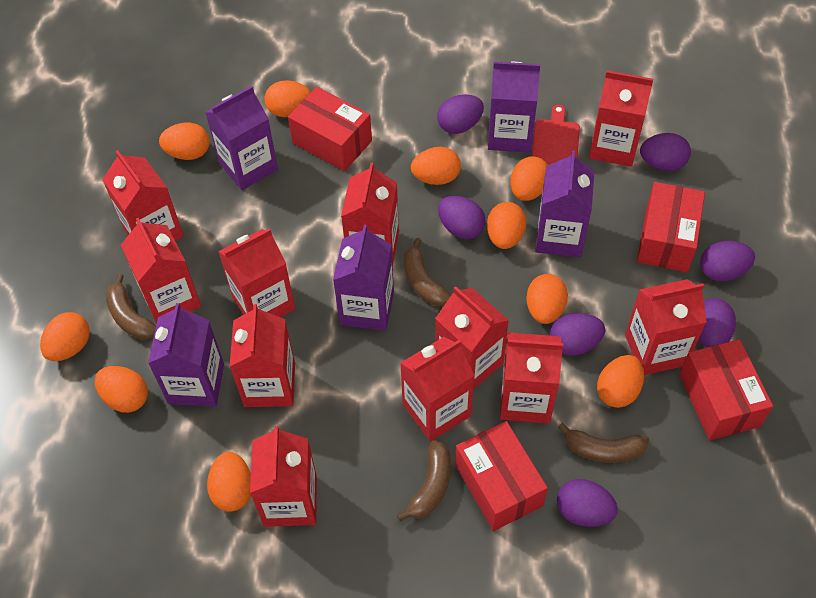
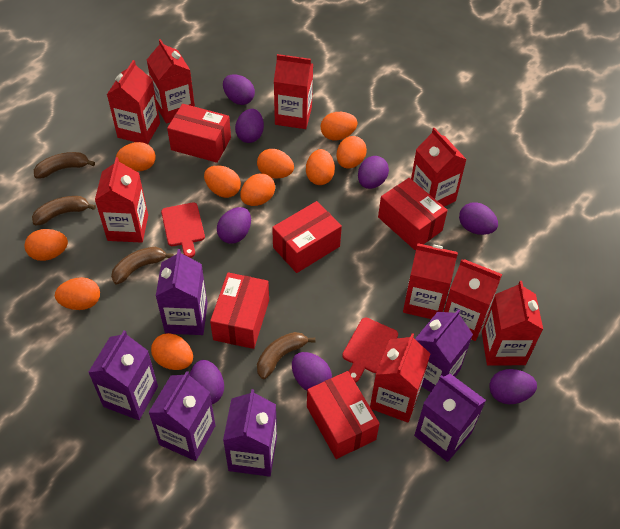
purple carton: [148,303,224,407] [205,86,278,190] [333,225,394,331] [488,61,540,153] [535,150,595,257] = 5 -> [88,331,158,420] [148,371,216,461] [156,249,208,335] [223,389,277,477] [414,374,486,462] [415,309,473,392] = 6
purple egg: [437,94,484,134] [438,196,486,239] [550,313,605,356] [557,479,618,527] [640,133,691,171] [698,298,736,347] [700,241,755,281] = 7 -> [190,360,224,404] [217,207,251,244] [223,74,255,105] [235,109,264,143] [292,352,332,391] [358,156,389,189] [459,202,498,235] [489,369,537,404] = 8
red box: [288,87,372,171] [455,421,548,531] [637,182,705,272] [679,339,773,440] = 4 -> [167,104,231,163] [210,272,269,349] [272,201,342,273] [307,371,380,459] [378,178,448,250] = 5
red carton: [102,150,184,241] [121,218,201,324] [218,228,295,317] [230,304,295,407] [250,426,317,527] [341,162,399,266] [400,337,475,441] [435,286,509,389] [500,333,563,424] [589,71,653,167] [625,279,707,375] = 11 -> [95,157,148,243] [107,60,160,144] [147,39,195,124] [274,54,313,129] [370,333,430,423] [403,243,458,319] [411,128,467,207] [444,259,502,341] [482,281,543,366] = 9
red cutting board: [532,105,580,165] = 1 -> [161,203,205,258] [342,318,398,383] = 2

